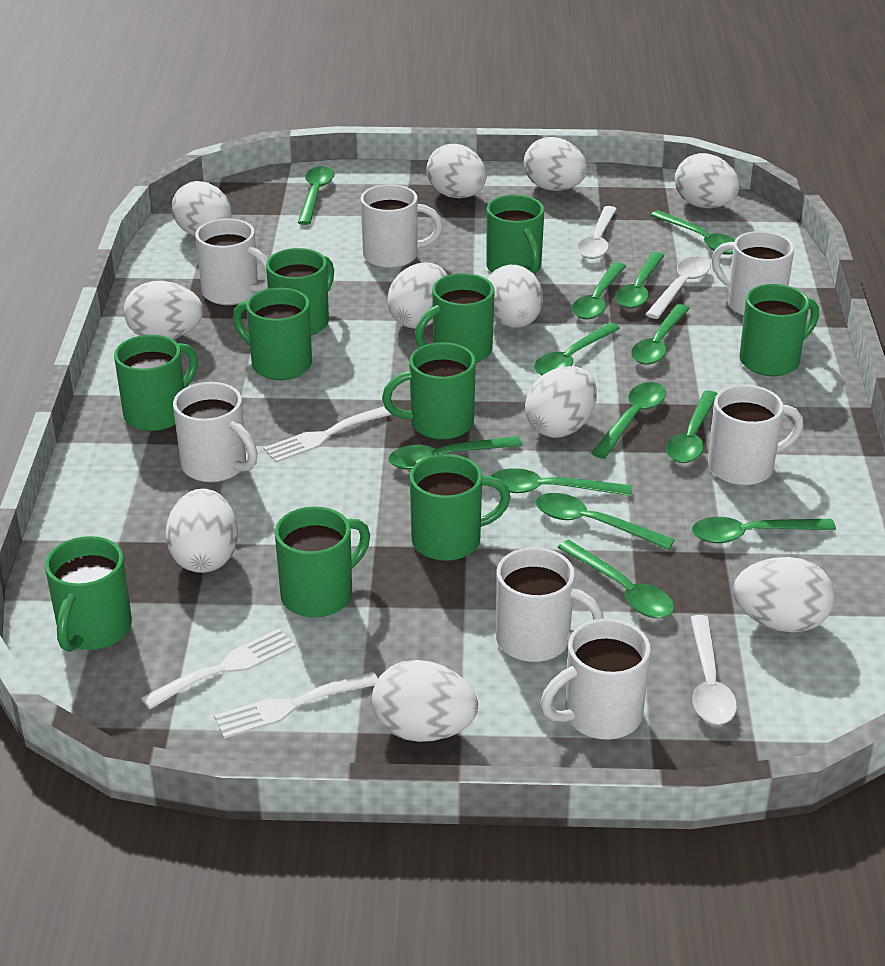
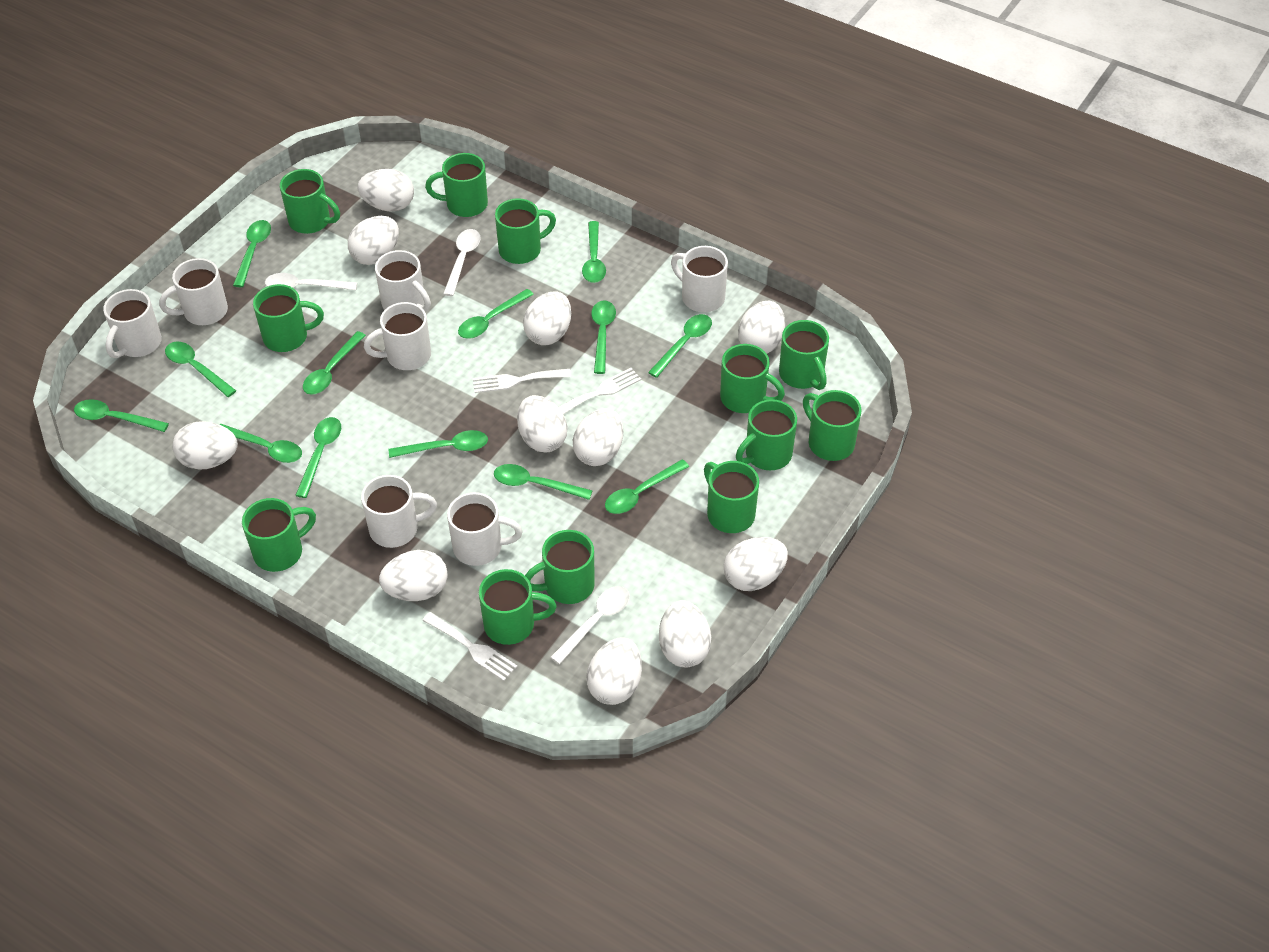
green mug: [45,536,132,652] [114,335,198,431] [233,288,312,380] [266,248,334,336] [275,506,370,618] [382,342,476,440] [410,454,511,561] [415,273,495,363] [486,195,544,274] [739,284,819,376] = 10 -> [242,498,316,572] [253,284,324,352] [280,169,340,234] [425,153,488,217] [479,569,557,645] [495,198,556,264] [525,530,595,604] [704,461,759,533] [720,344,785,413] [736,399,797,470] [779,320,829,390] [803,390,861,461] = 12

